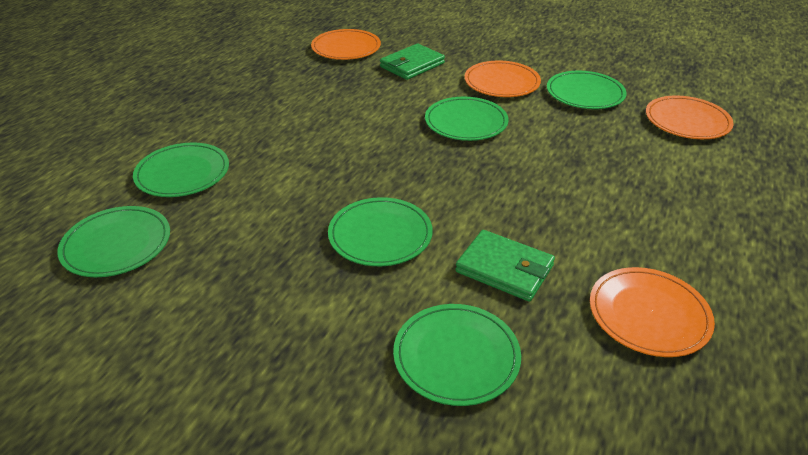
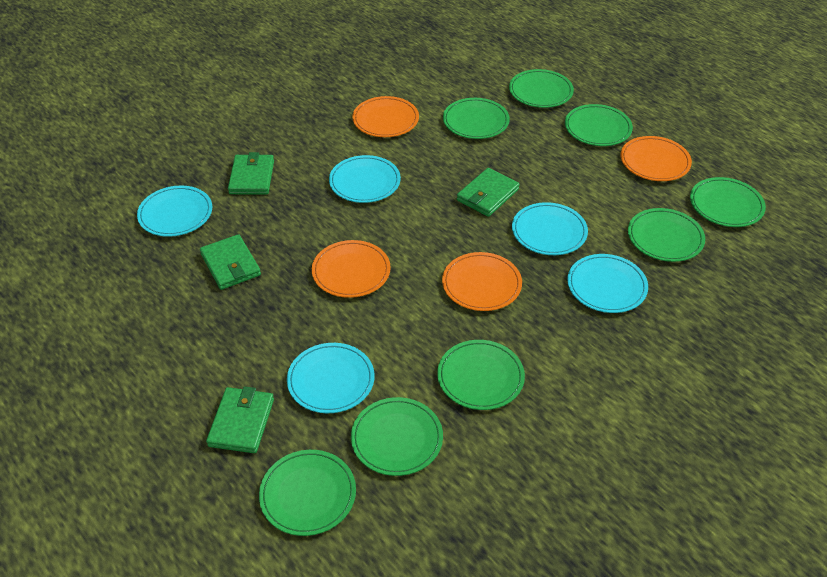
green plate: [57,206,170,277] [133,142,229,197] [328,197,433,266] [393,304,521,406] [425,97,509,141] [547,71,627,109] = 6 -> [259,450,356,536] [351,397,443,476] [437,340,525,410] [443,98,510,139] [509,69,574,108] [565,104,633,146] [628,208,705,262] [690,177,766,227] = 8
green wallet: [380,44,445,80] [455,230,555,302] = 2 -> [200,234,261,290] [206,386,274,453] [228,152,274,195] [457,168,520,217] = 4
turquoise plate: none = 0 -> [137,186,212,237] [287,343,374,413] [329,155,401,203] [512,202,588,255] [567,254,648,313] = 5

